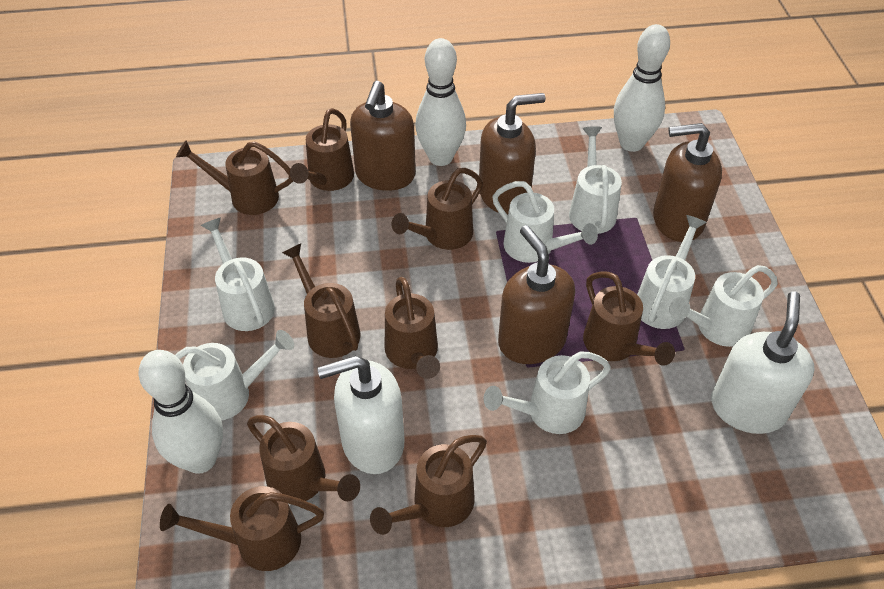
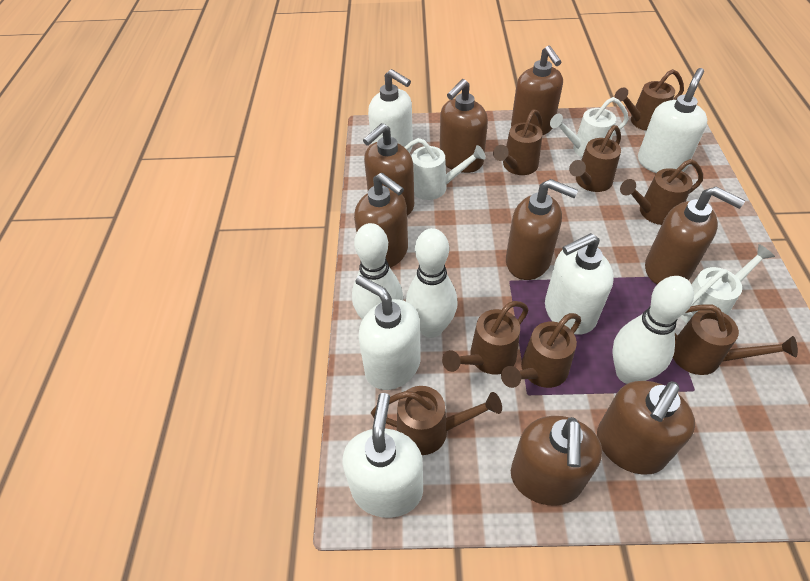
brown soap dispenser: [350,81,416,191] [479,93,545,215] [498,225,575,364] [653,123,722,242] = 4 -> [354,173,408,268] [363,123,414,216] [440,79,488,173] [506,179,578,280] [511,45,563,135] [511,416,602,506] [597,381,695,474] [645,186,745,284] = 8
brown watering can: [160,486,324,571] [176,140,293,215] [247,415,360,501] [282,244,360,358] [290,108,354,191] [370,435,487,535] [385,277,440,379] [391,168,483,250] [583,271,675,366] = 9 -> [371,386,502,455] [442,301,528,375] [493,109,543,175] [501,313,581,388] [569,125,621,192] [614,69,684,131] [620,159,703,225] [673,304,798,375] = 8
white soap dispenser: [317,356,405,474] [711,291,815,434] = 2 -> [342,393,423,518] [355,275,421,390] [368,69,413,153] [545,233,614,335] [638,68,707,173] = 5
white watering can: [175,330,294,420] [201,217,275,331] [484,352,611,434] [493,181,598,263] [569,126,622,234] [637,215,707,329] [669,265,778,347] = 7 -> [405,138,486,200] [550,97,629,157] [680,244,775,323] = 3

